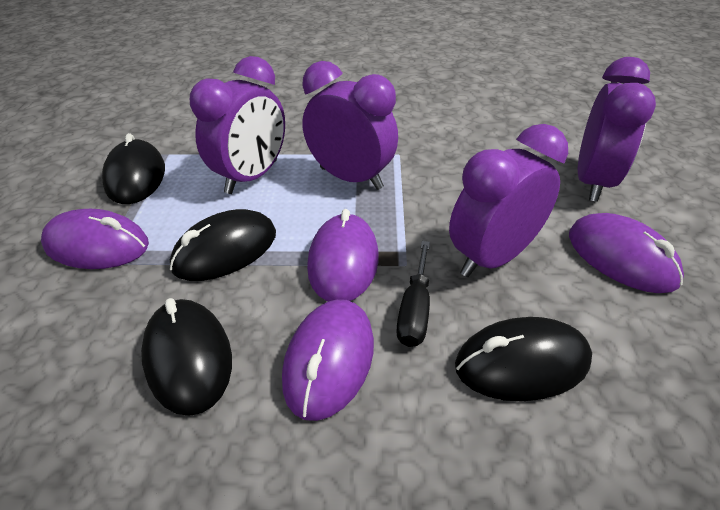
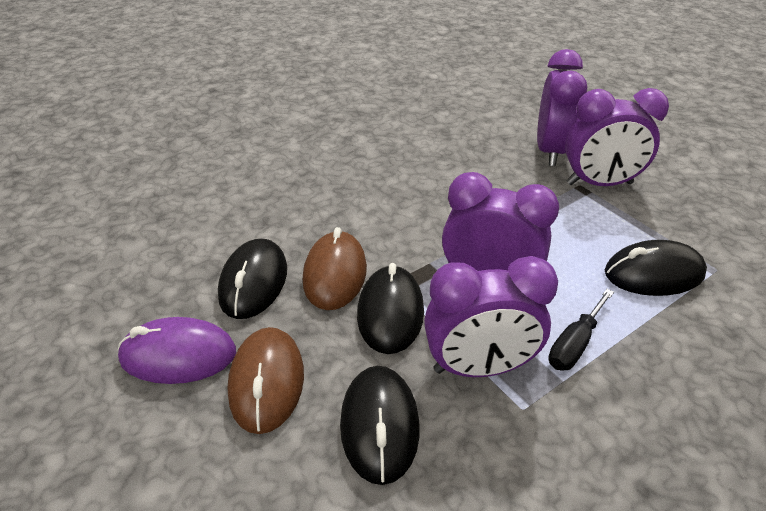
brown mouse: none = 0 -> [227,327,304,434] [303,227,367,310] = 2
purple mouse: [41,209,149,269] [282,299,374,421] [307,209,379,302] [569,213,684,293] = 4 -> [118,317,236,384] = 1

